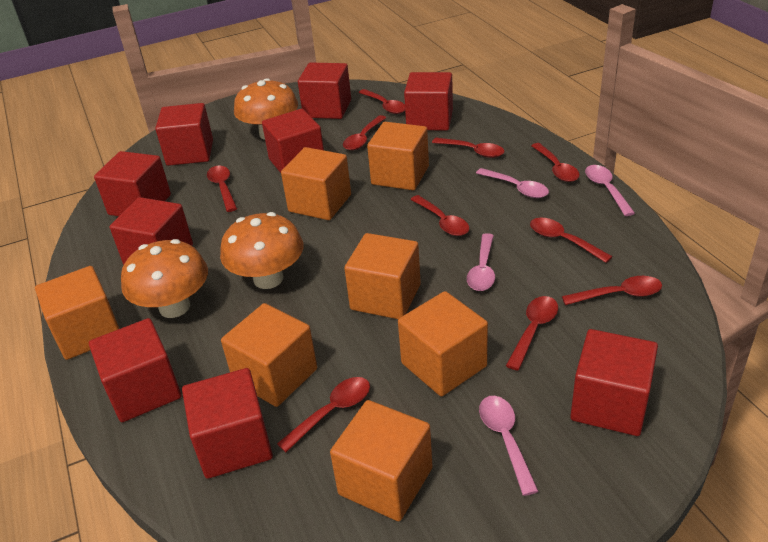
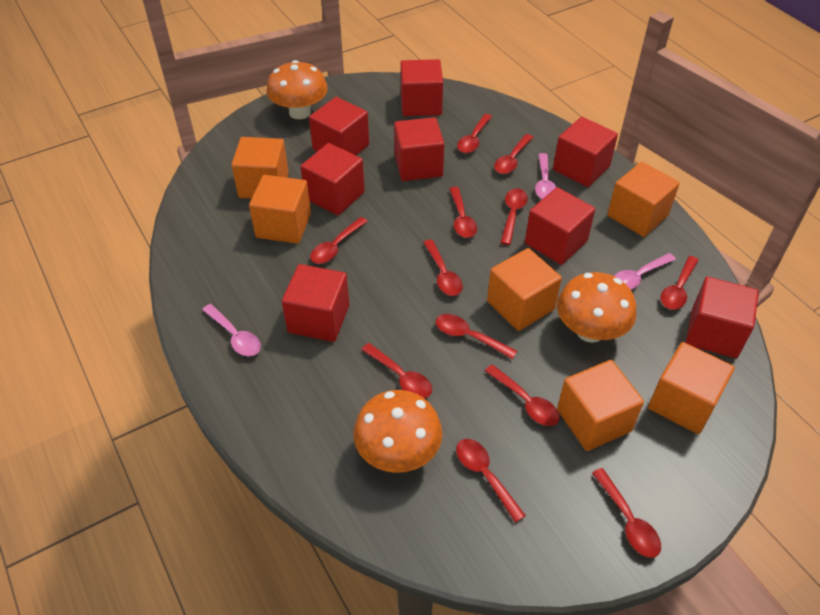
orange cube: [35,266,119,360] [221,303,317,407] [281,147,351,220] [330,400,433,521] [344,233,421,319] [367,122,429,190] [398,291,488,396] = 7 -> [231,137,289,199] [249,175,311,244] [487,248,562,331] [557,360,644,451] [607,162,680,237] [648,342,735,434] = 6
pink spoon: [467,233,495,291] [476,168,549,198] [479,396,539,496] [585,165,635,216] = 4 -> [202,304,261,356] [535,153,557,199] [614,253,676,290] = 3
red cube: [89,318,181,422] [94,151,171,216] [110,197,193,265] [155,103,213,166] [182,368,273,479] [262,109,324,173] [298,62,351,119] [404,72,453,131] [570,329,658,436] = 9 -> [282,264,349,342] [300,143,365,215] [309,97,369,155] [394,117,444,181] [401,59,443,116] [525,187,595,265] [553,117,618,187] [686,277,759,358] = 8
red spoon: [207,166,237,212] [277,377,370,452] [343,115,386,150] [358,89,405,114] [410,195,469,236] [432,138,505,158] [506,296,558,371] [530,218,613,263] [531,143,580,182] [562,276,662,305] = 10 -> [310,217,368,264] [361,343,432,398] [423,240,463,296] [435,314,517,359] [449,187,477,238] [456,439,526,523] [457,114,492,153] [485,364,560,426] [494,134,534,174] [500,188,528,245] [592,468,661,558] [661,256,699,310] = 12

